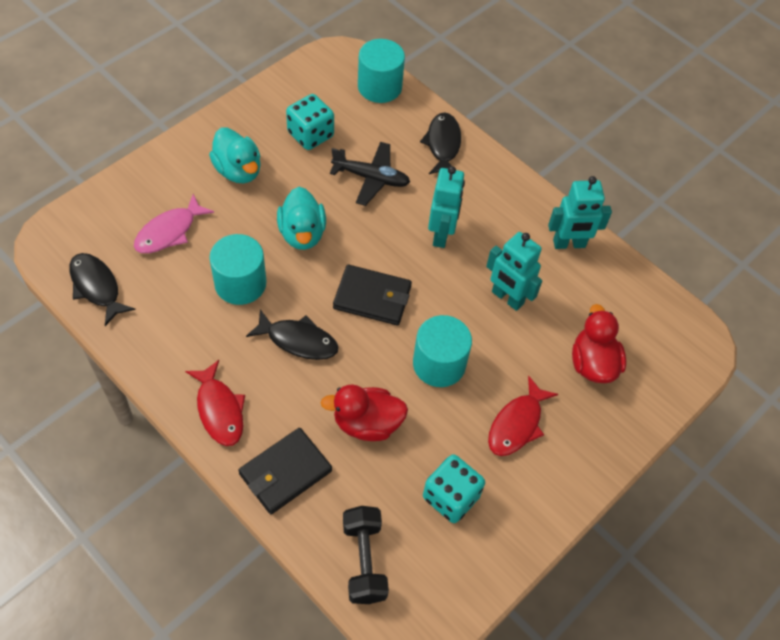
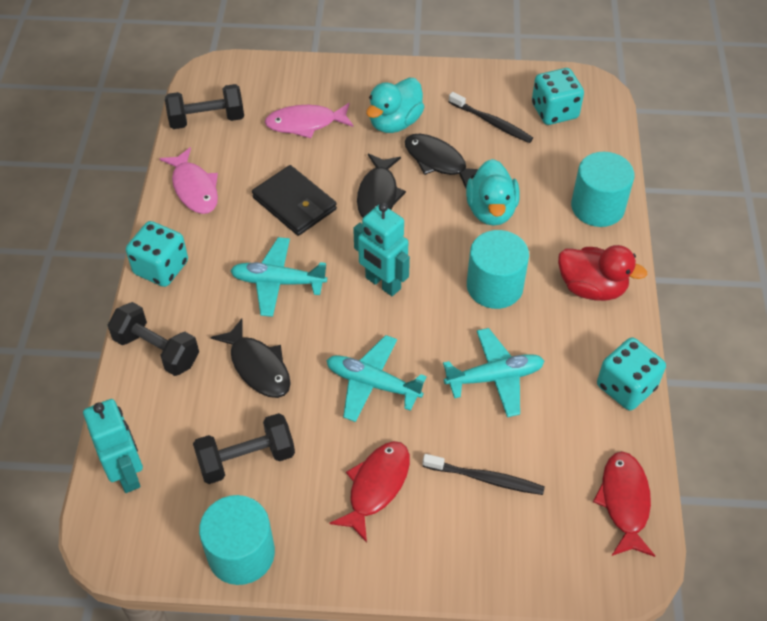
black dumbbell: [343,506,389,604] = 1 -> [108,302,199,376] [165,84,244,129] [193,413,295,484] = 3
black plane: [330,142,410,206] = 1 -> none = 0
black toothbrush: none = 0 -> [422,454,545,495] [449,92,533,143] = 2
black wallet: [238,428,332,514] [333,265,412,325] = 2 -> [252,165,337,236] = 1
pink fish: [134,194,214,253] = 1 -> [159,147,218,214] [265,103,354,138] = 2
red duck: [320,385,408,441] [572,304,626,383] = 2 -> [558,245,647,301] = 1
turquoise dice: [286,94,334,150] [423,454,485,523] = 2 -> [126,221,188,287] [532,68,584,125] [597,338,666,411] = 3
turquoise plane: none = 0 -> [230,237,327,317] [327,335,427,422] [443,328,544,417] = 3
turquoise robot: [428,166,465,248] [486,232,542,311] [548,176,612,249] = 3 -> [83,399,143,493] [353,203,410,296] = 2

